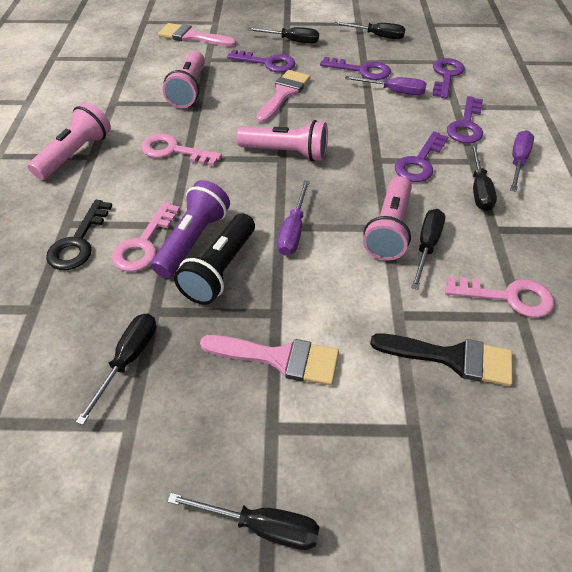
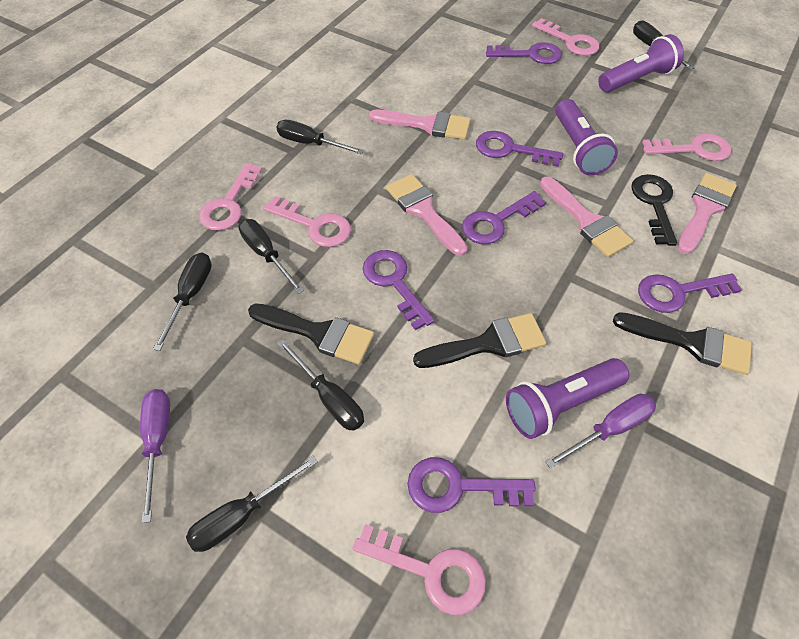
black brush: [370,333,513,386] = 1 -> [248,303,374,364] [413,313,546,368] [613,312,752,375] = 3
black flashlight: [174,213,255,305] = 1 -> none = 0
pink brush: [158,23,236,47] [200,335,339,386] [257,70,310,123] = 3 -> [369,110,471,140] [386,174,467,256] [540,176,633,257] [677,173,737,254] = 4
pink flashlight: [28,102,111,180] [163,51,205,108] [236,120,328,161] [363,176,412,261] = 4 -> none = 0
pink key: [112,202,180,272] [141,134,222,166] [445,276,554,318] = 3 -> [199,163,262,231] [263,196,351,247] [353,524,486,615] [532,18,599,56] [642,133,731,161] = 5
purple flashlight: [151,180,230,278] = 1 -> [506,358,629,439] [556,99,618,176] [598,34,684,93] = 3
purple key: [227,50,295,72] [320,57,391,80] [395,131,448,182] [432,58,465,99] [447,96,483,143] = 5 -> [363,250,435,330] [407,457,536,513] [462,191,546,244] [476,131,563,167] [486,42,562,64] [638,274,742,313] = 6
purple screwdriver: [277,180,310,256] [345,76,427,95] [510,130,534,192] = 3 -> [140,389,170,523] [545,394,656,469] = 2

